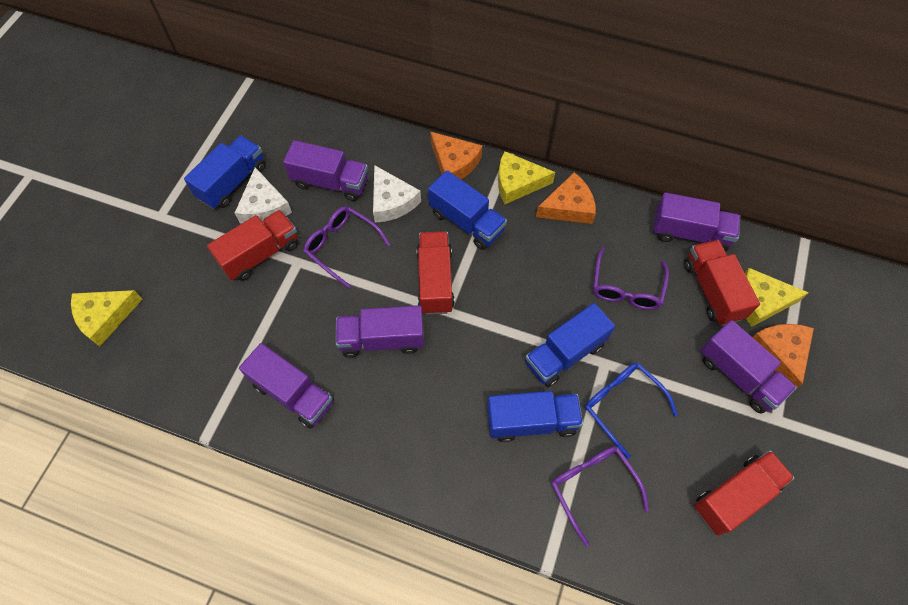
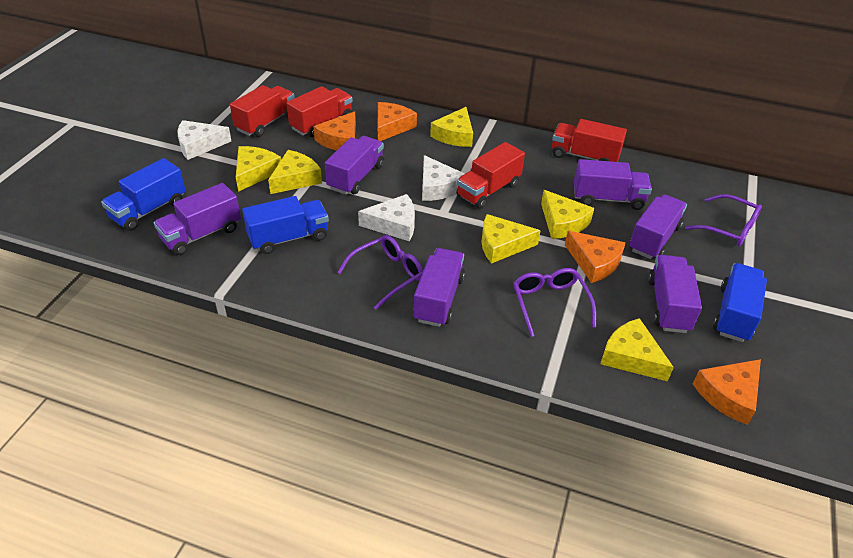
blue glasses: [585,363,678,459] = 1 -> none = 0
blue truck: [184,136,266,209] [428,170,507,250] [487,391,583,442] [525,303,615,387] = 4 -> [101,158,186,231] [242,196,329,254] [713,263,767,342] = 3
orange cheese: [430,132,482,179] [536,172,596,224] [753,324,814,388] = 3 -> [313,111,356,151] [378,102,417,141] [565,231,626,283] [693,359,761,425] = 4
purple truck: [239,343,334,429] [283,140,368,201] [336,306,424,358] [653,192,740,252] [701,320,797,414] = 5 -> [154,183,241,255] [325,136,384,195] [413,248,465,327] [574,159,652,210] [629,194,687,259] [648,255,702,333] = 6
white cheese: [235,167,292,224] [373,165,421,223] = 2 -> [177,120,231,160] [358,194,415,241] [422,155,465,201] = 3
yellow cheese: [71,290,143,347] [498,151,555,204] [745,268,809,327] = 3 -> [236,146,281,192] [268,150,322,194] [430,107,473,147] [482,214,541,264] [541,190,594,239] [600,318,674,381] = 6

